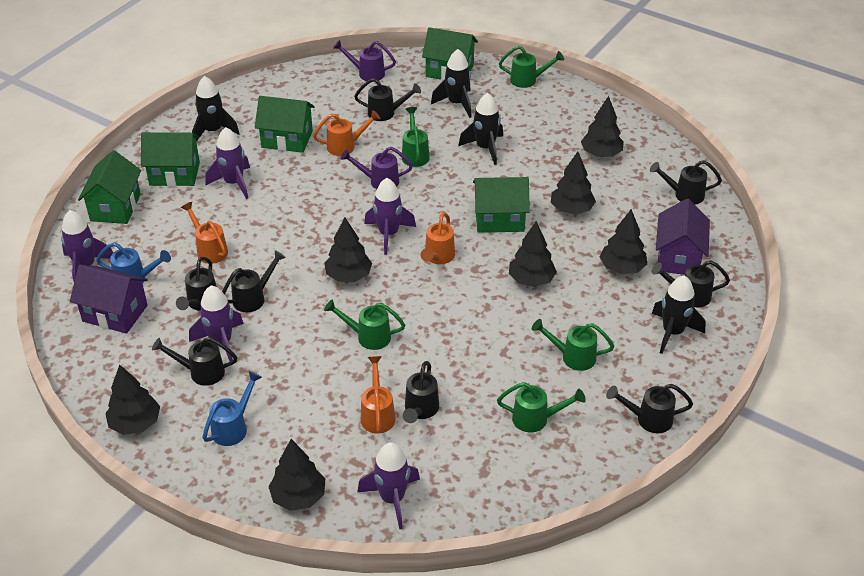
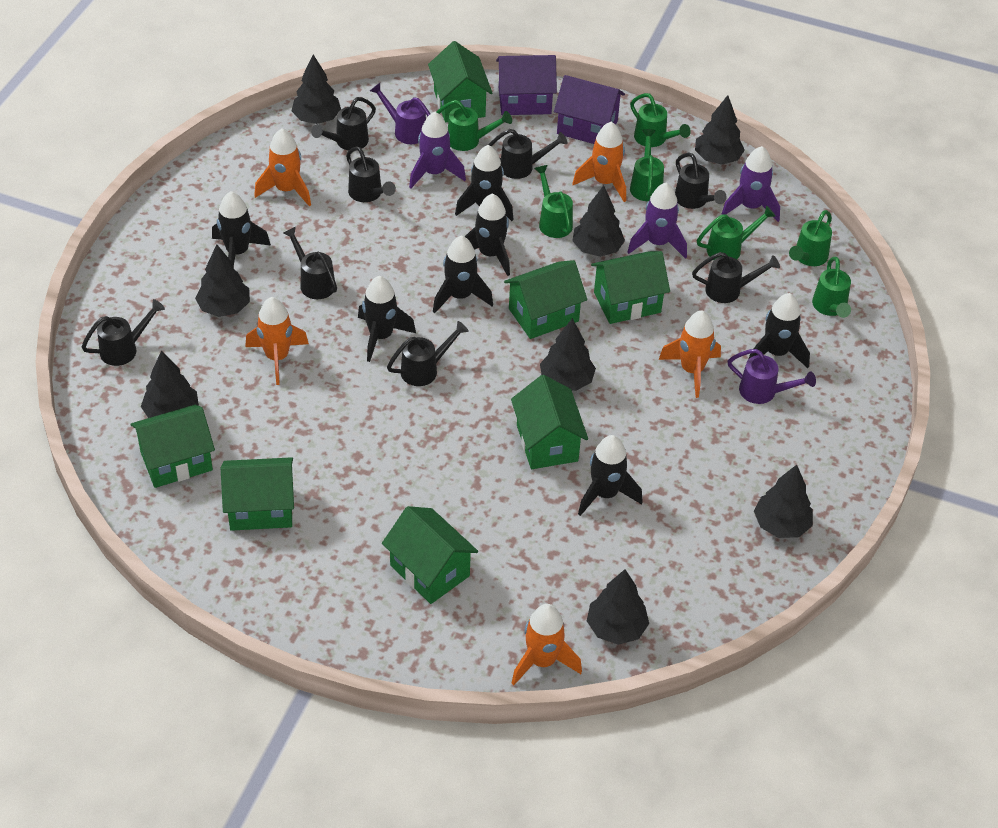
black rocket: [192,76,240,142] [431,49,472,118] [458,93,503,165] [652,275,706,354] = 4 -> [212,191,271,264] [358,276,416,362] [433,235,493,314] [455,145,514,221] [464,193,510,276] [578,435,643,516] [749,293,810,368] = 7
black tree: [105,364,160,435] [268,439,325,511] [324,217,372,282] [509,221,557,287] [551,152,596,215] [581,96,624,157] [600,209,647,274] = 7 -> [141,350,199,418] [195,244,250,317] [292,55,341,124] [540,318,596,391] [572,185,625,257] [587,569,649,645] [695,95,745,165] [754,465,813,538] = 8
blue watering can: [96,242,171,283] [202,371,262,446] = 2 -> none = 0
green house: [78,150,141,224] [141,132,200,186] [255,96,315,153] [422,27,478,80] [473,177,530,233] = 5 -> [131,405,215,488] [221,457,294,531] [382,506,478,604] [428,41,492,123] [504,260,587,339] [511,375,588,469] [591,251,670,324] = 7
green watering can: [324,299,405,350] [402,107,430,167] [497,382,586,433] [499,46,564,88] [532,319,614,371] = 5 -> [436,100,512,151] [534,165,573,238] [630,93,691,147] [630,129,664,201] [697,205,776,260] [789,210,832,266] [812,257,851,318] = 7
orange rocket: none = 0 -> [245,297,309,385] [254,129,311,206] [512,604,582,685] [572,122,626,202] [659,310,721,398] = 5
orange watering can: [181,202,228,264] [313,110,380,156] [361,356,395,433] [421,212,455,264] = 4 -> none = 0
purple rocket: [61,210,113,281] [189,285,244,361] [206,127,250,199] [358,442,420,529] [364,178,416,255] = 5 -> [409,112,466,188] [627,183,687,259] [722,146,780,222] = 3

